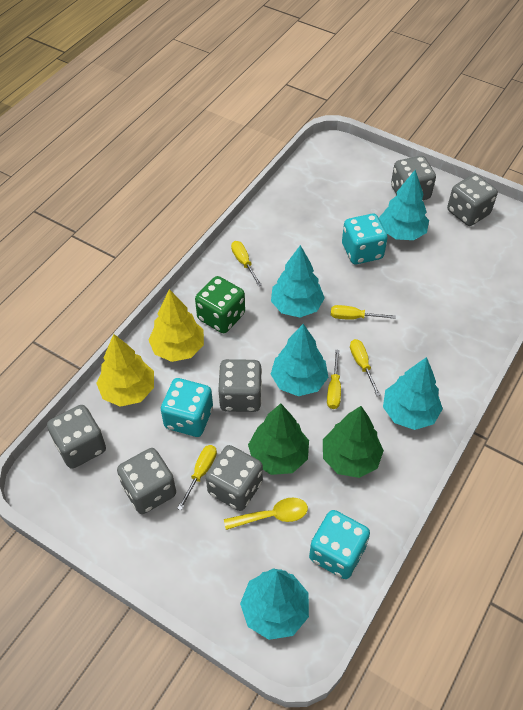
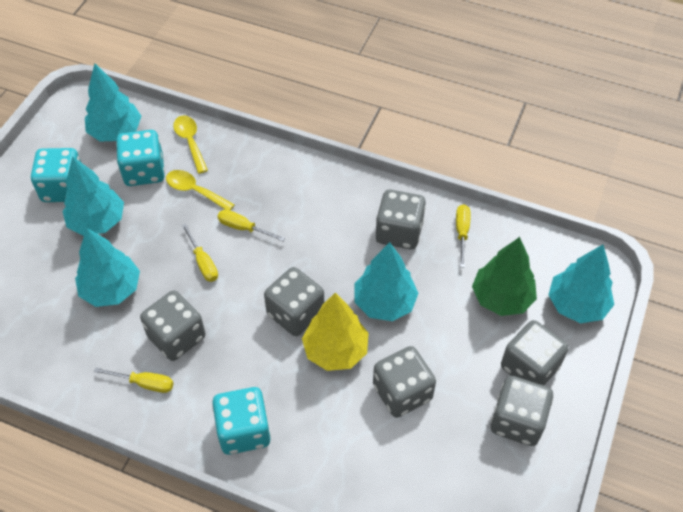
green dice: [195,276,245,333] = 1 -> none = 0
green tree: [248,403,309,475] [323,406,384,478] = 2 -> [472,237,537,316] = 1
yellow screwdriver: [177,445,217,510] [231,241,262,286] [327,350,341,409] [331,305,396,320] [350,339,381,396] = 5 -> [94,367,173,393] [182,224,218,282] [218,209,285,241] [456,205,470,268] = 4
yellow spoon: [224,498,308,530] = 1 -> [166,170,235,211] [173,115,208,174] = 2
yellow tree: [96,334,154,407] [148,289,204,362] = 2 -> [302,293,369,371] = 1

